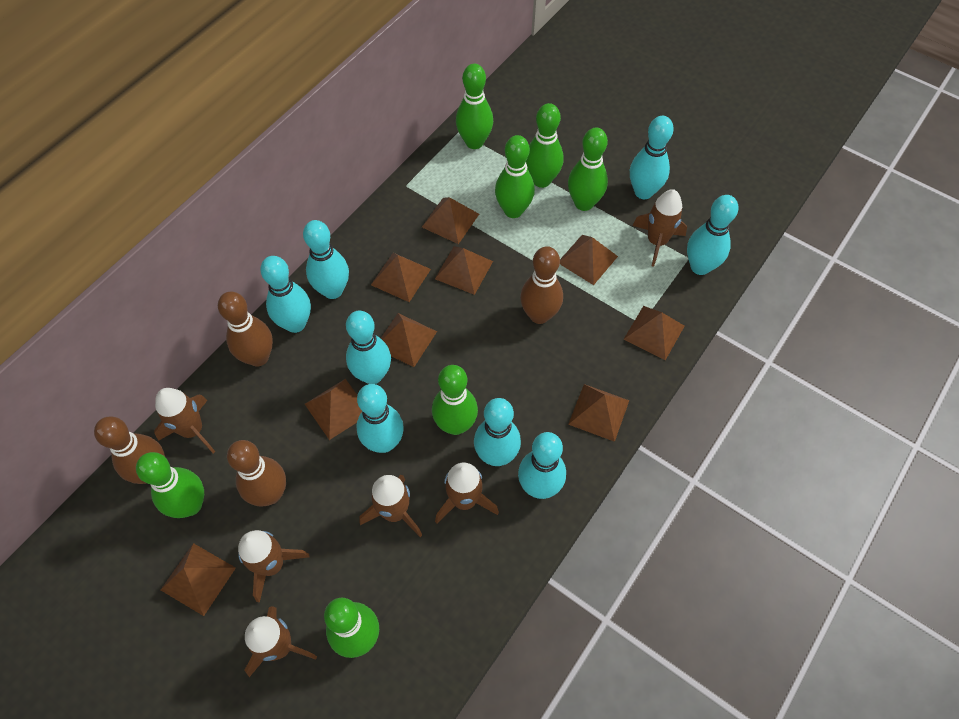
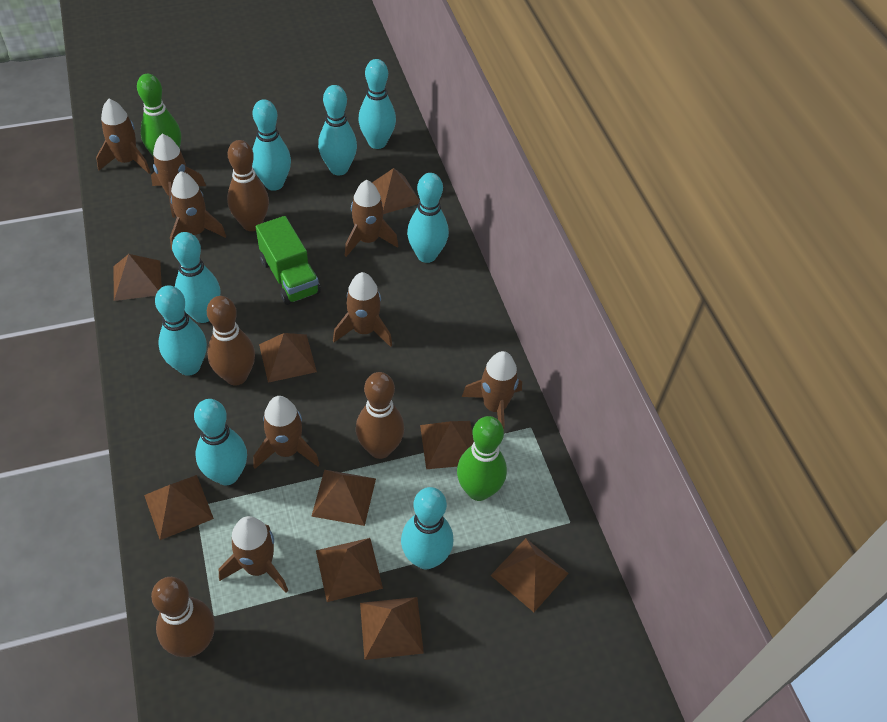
brown rocket: [154,388,215,453] [238,530,310,603] [245,606,317,677] [359,475,422,537] [435,463,499,523] [632,189,687,267] = 6 -> [96,99,151,174] [151,134,206,218] [170,171,226,250] [219,516,288,593] [253,396,320,469] [333,272,392,347] [345,180,398,257] [462,351,522,429] = 8
green bowling pin: [136,452,204,518] [324,598,379,658] [432,365,478,435] [456,64,493,149] [495,135,535,218] [526,103,564,188] [568,128,608,211] = 7 -> [137,74,181,157] [457,416,507,501] = 2
green truck: none = 0 -> [256,216,321,305] = 1

